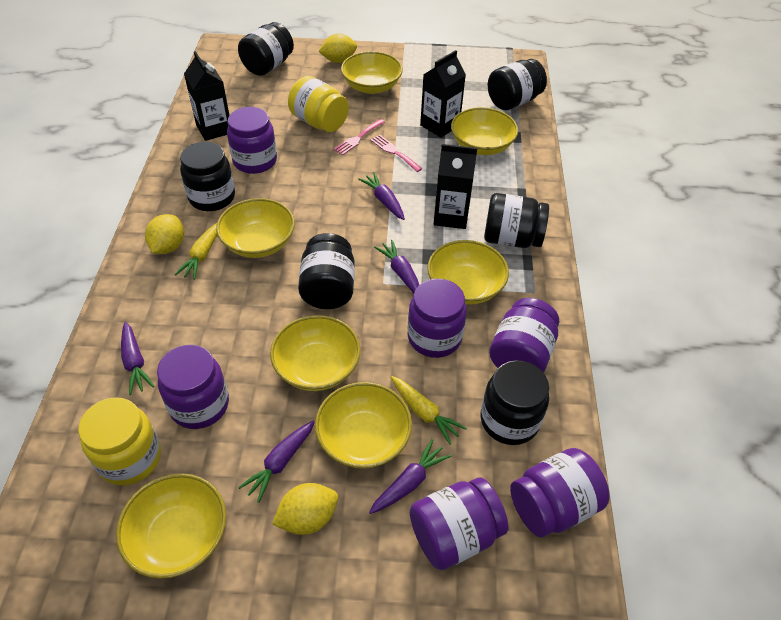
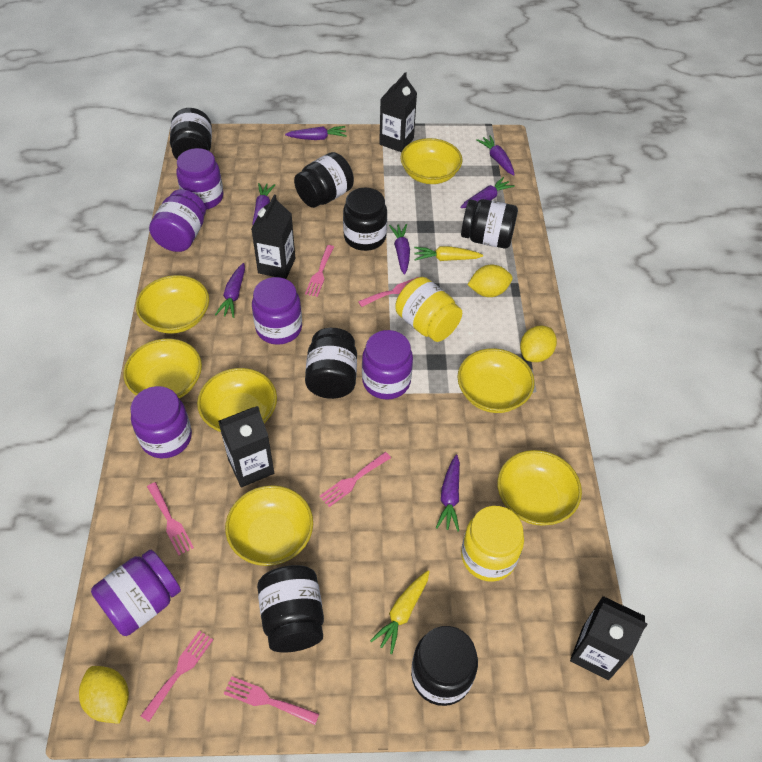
black carton: [184,51,229,141] [420,50,466,138] [434,144,477,229] = 3 -> [218,406,274,487] [252,195,295,279] [379,72,417,152] [570,596,647,680] = 4
black jar: [180,142,235,211] [238,22,294,76] [298,233,355,309] [481,361,549,445] [484,193,549,248] [488,59,547,110] = 6 -> [170,108,212,159] [257,565,324,652] [294,152,354,208] [305,328,357,399] [343,188,387,251] [411,626,478,706] [461,199,518,249] = 7
pink fork: [333,119,385,155] [370,135,422,172] = 2 -> [140,630,213,722] [147,482,194,555] [224,676,319,725] [305,245,334,297] [319,452,391,507] [358,277,418,307] = 6
purple carrot: [121,322,155,395] [238,420,315,503] [358,172,405,220] [369,439,451,514] [374,240,419,293] = 5 -> [215,263,245,318] [252,183,275,225] [285,126,347,140] [389,224,410,275] [436,455,460,532] [460,177,515,208] [477,135,515,175] = 7

